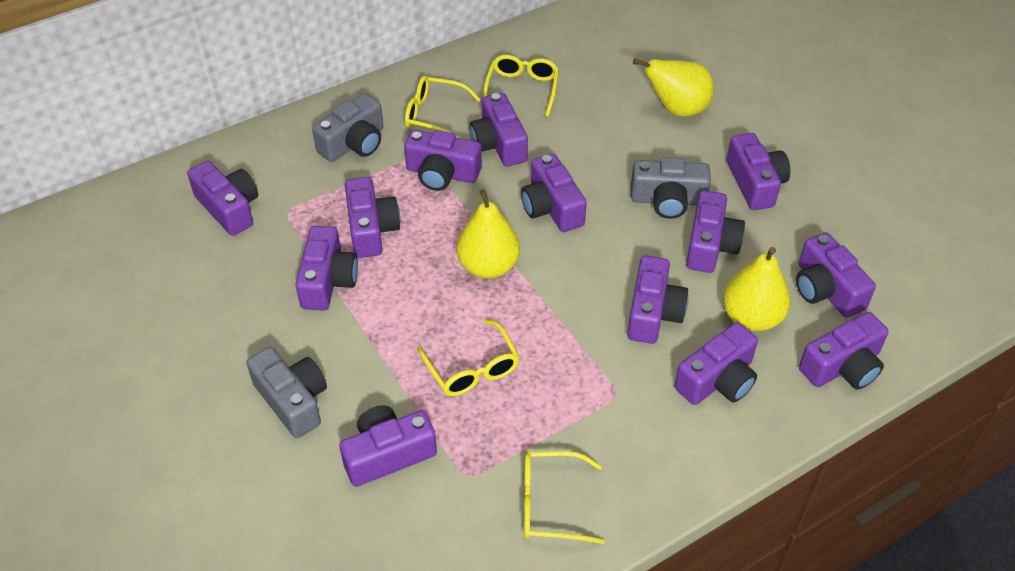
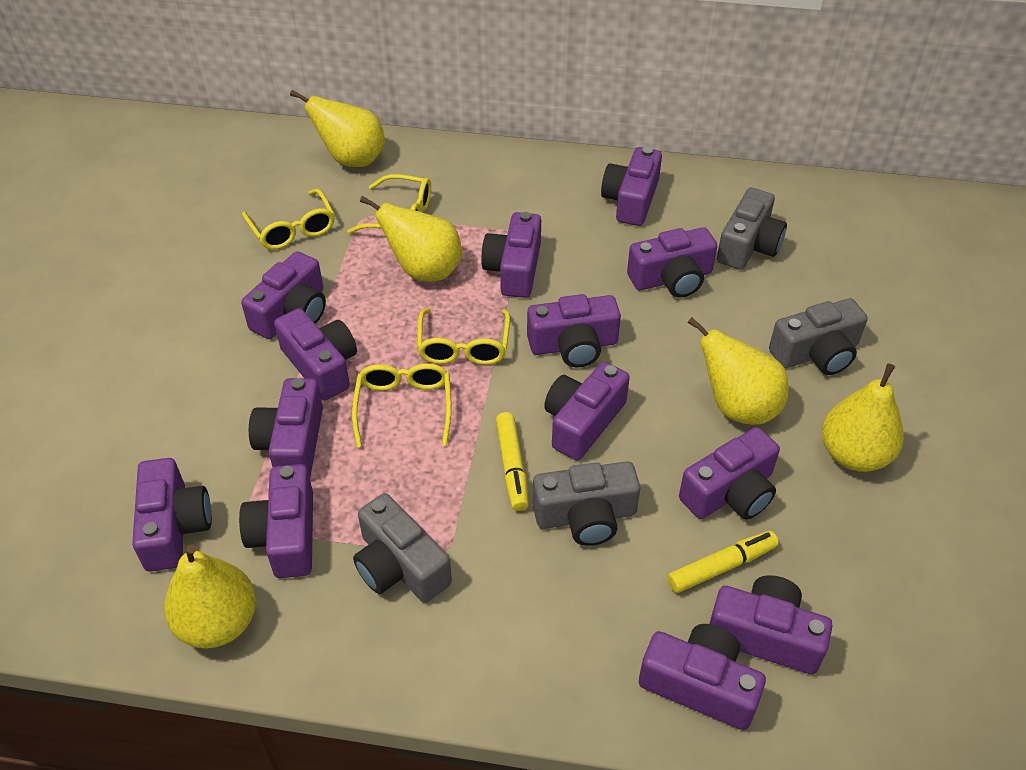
grey camera: [246,347,327,438] [312,93,384,162] [631,157,711,219] = 3 -> [353,493,452,603] [532,461,640,546] [717,188,787,270] [769,298,868,375] = 4
yellow marker: none = 0 -> [496,412,529,511] [667,531,779,593] = 2
yellow pear: [457,189,520,279] [633,58,714,117] [723,247,791,331] = 3 -> [164,544,256,649] [290,90,385,167] [360,196,462,281] [688,317,789,425] [822,363,904,472] = 5

